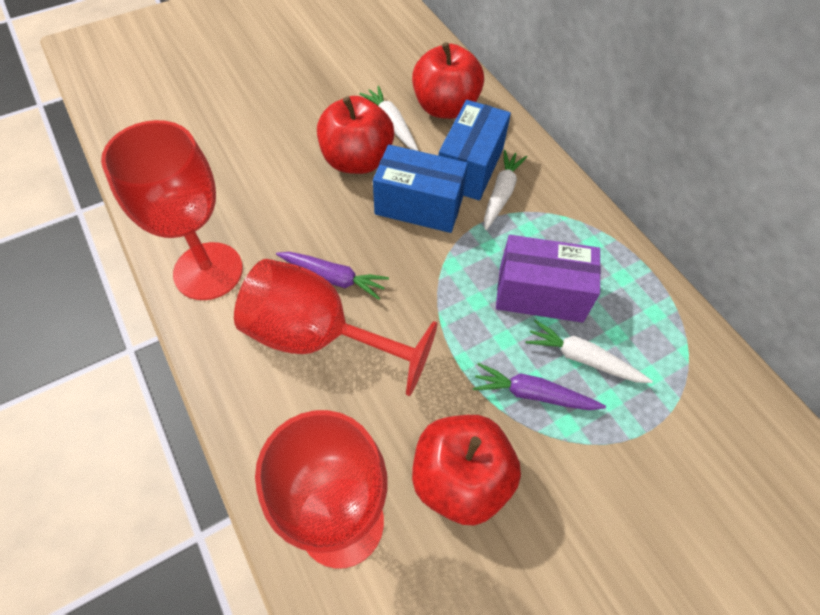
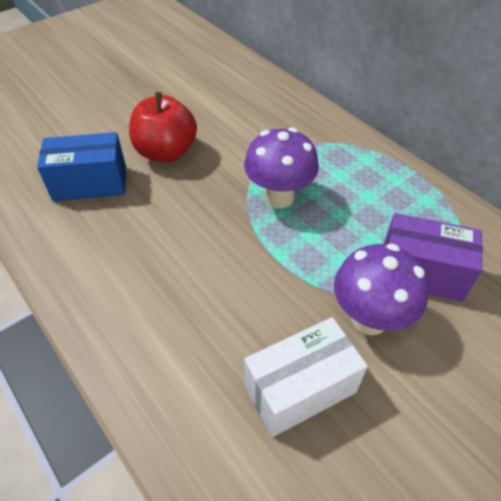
blue box: [373,145,468,233] [439,100,511,201] = 2 -> [37,132,126,201] = 1
purple carrot: [276,252,389,300] [473,363,606,410] = 2 -> none = 0
purple mushroom: none = 0 -> [244,127,319,209] [334,244,429,335] = 2
red apple: [317,96,394,174] [412,42,484,119] [412,415,521,526] = 3 -> [129,92,197,162] = 1
red goblet: [101,120,243,300] [234,259,437,396] [255,410,387,569] = 3 -> none = 0
white box: none = 0 -> [244,317,368,437] = 1
white carrot: [359,86,419,151] [484,150,527,230] [526,320,653,383] = 3 -> none = 0

